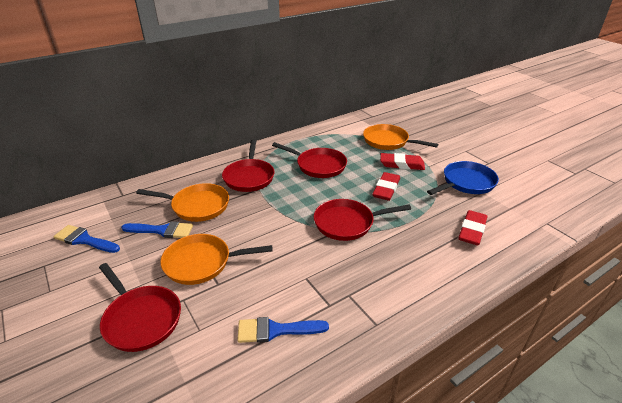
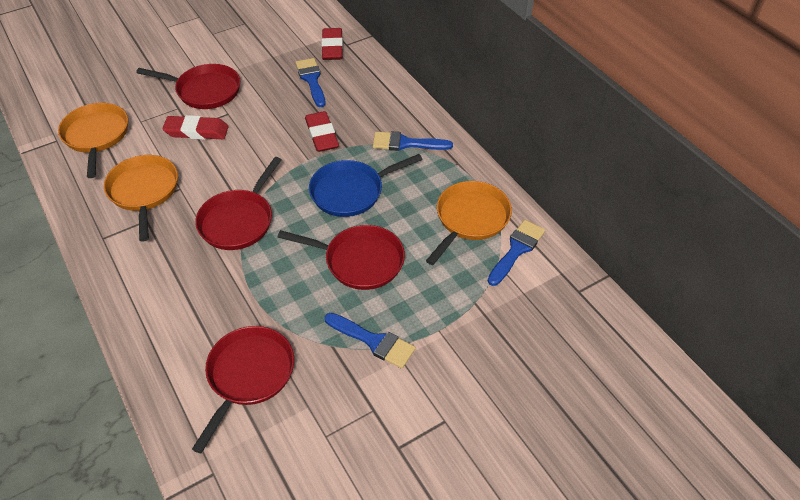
blue brush: [53,225,120,253] [121,221,193,238] [237,317,329,343] = 3 -> [295,58,325,107] [325,313,416,369] [373,131,453,151] [488,220,546,286] = 4

